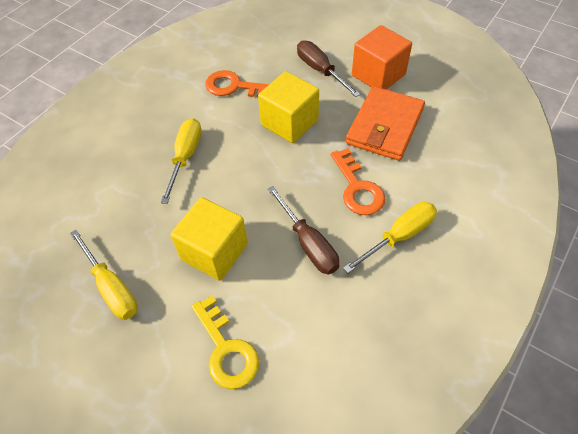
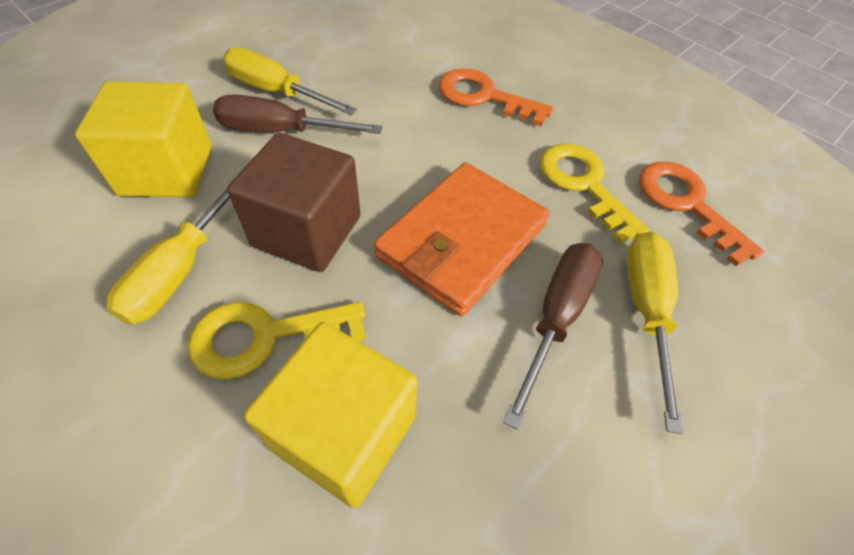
brown cube: none = 0 -> [227,133,361,272] = 1
orange cube: [352,25,412,90] = 1 -> none = 0
yellow key: [192,295,259,389] = 1 -> [188,302,366,379] [540,144,649,244] = 2

